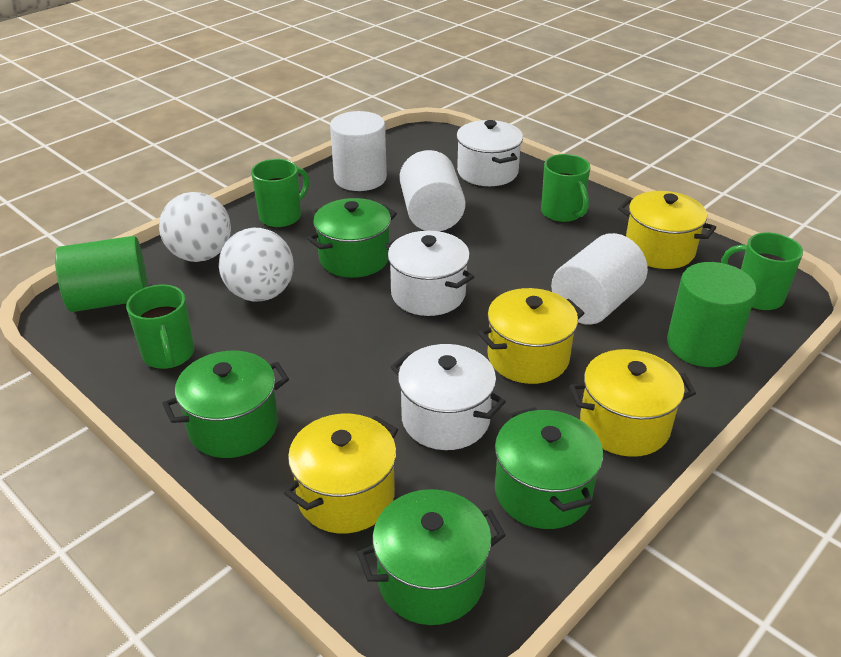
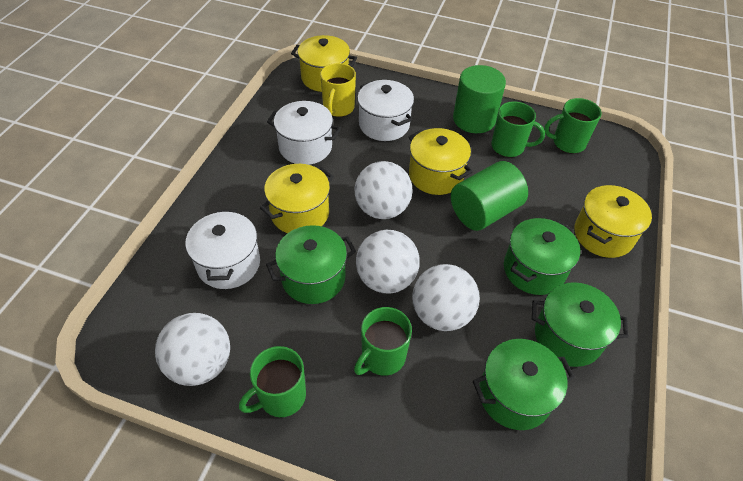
white ball: [159,192,231,262] [219,228,294,301] = 2 -> [155,313,230,386] [355,161,413,219] [356,230,420,294] [412,264,480,331] = 4
white cylinder: [330,111,387,191] [400,150,466,232] [551,233,648,325] = 3 -> none = 0
yellow mug: none = 0 -> [320,63,356,117] = 1

